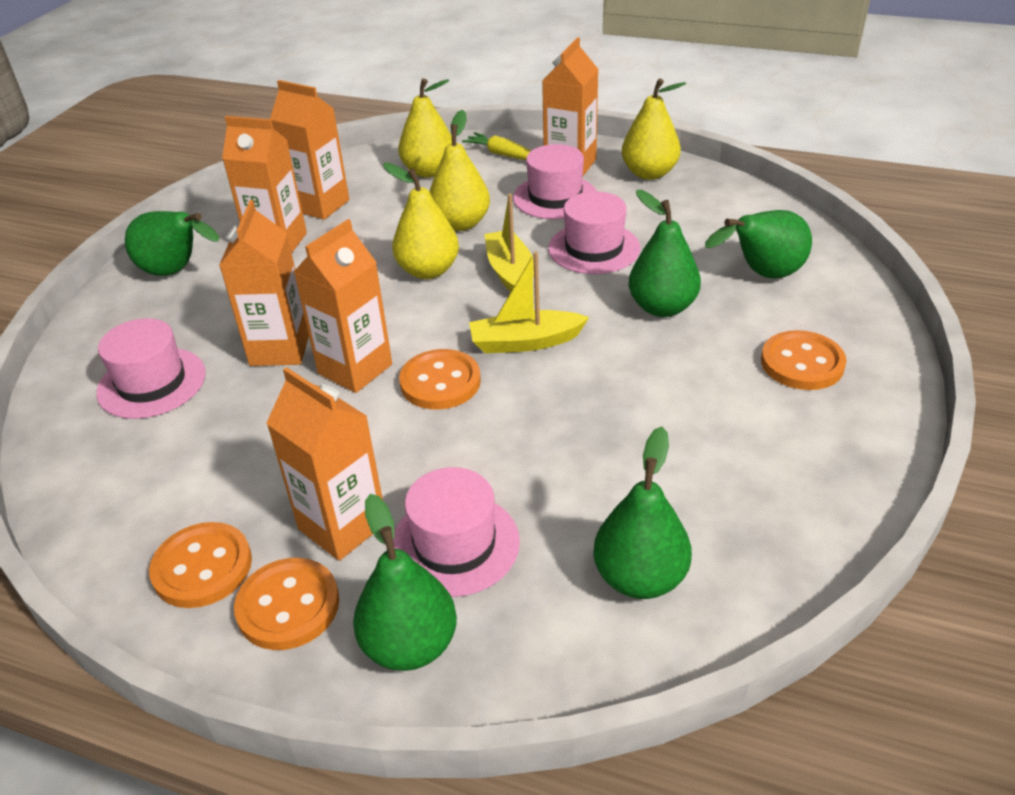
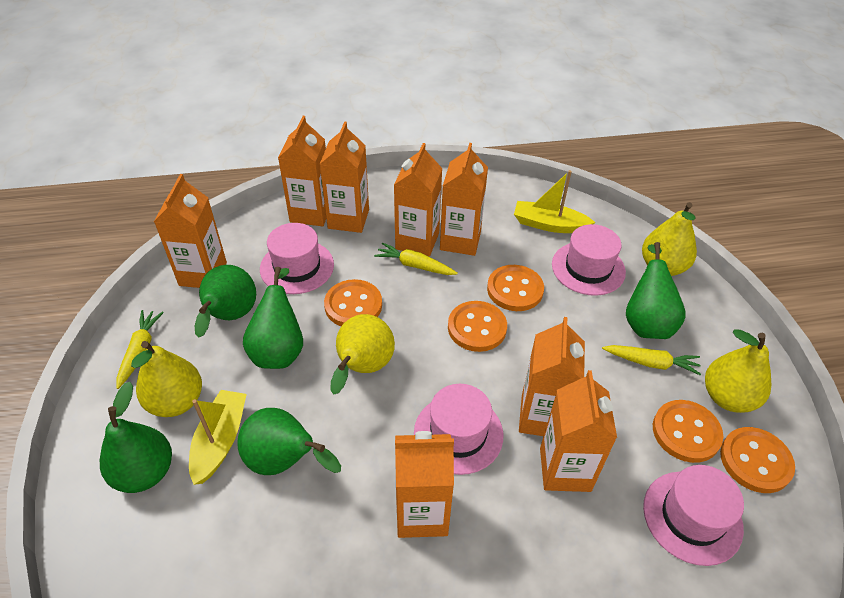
orange button: [149,522,252,608] [234,558,339,650] [399,349,481,410] [761,330,846,390] = 4 -> [324,279,382,326] [448,301,507,352] [487,265,544,311] [653,400,723,463] [720,427,795,493] = 5
orange carton: [219,200,309,366] [222,116,307,253] [266,367,383,561] [270,80,349,220] [294,219,392,393] [542,37,599,176] = 6 -> [154,174,227,288] [278,116,326,226] [319,122,369,233] [394,143,443,256] [395,431,454,538] [440,143,488,256] [519,317,585,436] [540,370,617,492] = 8
yellow carrot: [462,132,531,160] = 1 -> [117,310,164,389] [374,242,458,275] [602,345,701,375] = 3

